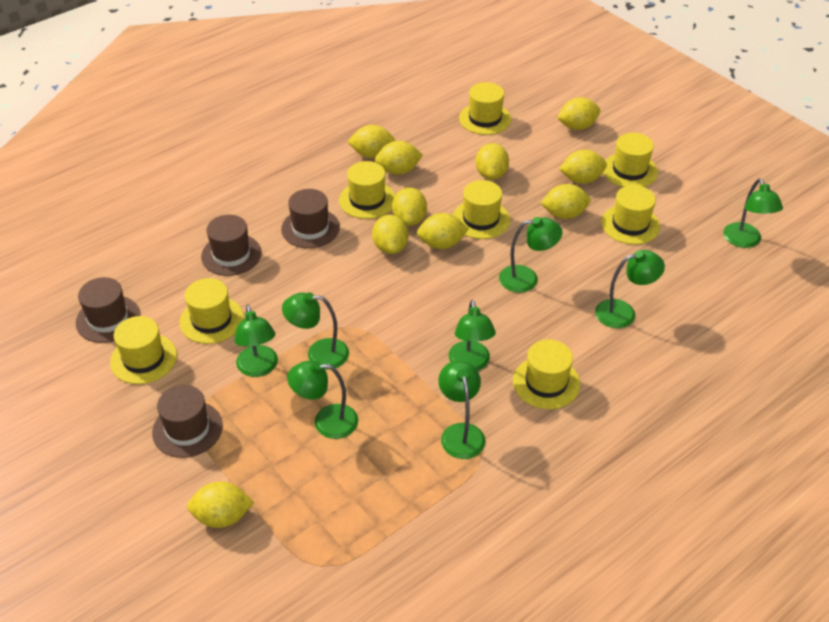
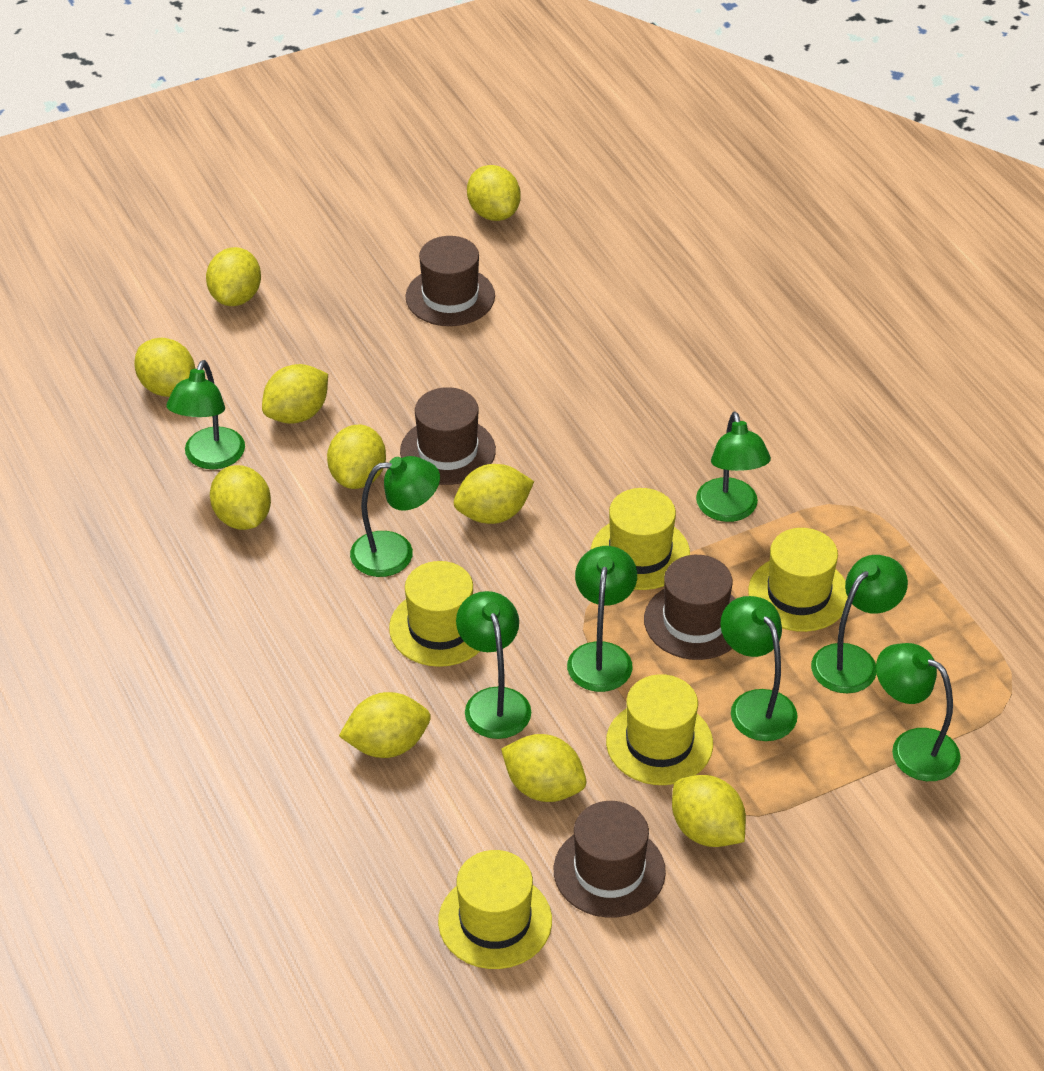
yellow hat: [110,316,177,384] [180,278,244,344] [339,161,395,219] [453,180,510,239] [459,82,511,135] [513,339,580,409] [601,185,660,245] [603,133,658,187] = 8 -> [389,561,480,667] [438,850,552,969] [591,488,690,590] [606,674,713,785] [748,528,848,632] = 5

